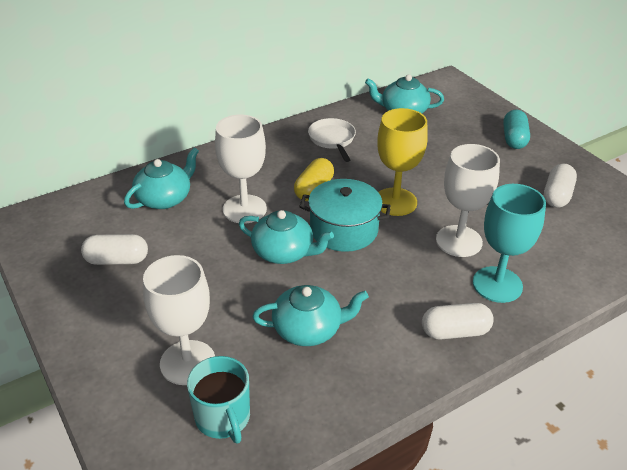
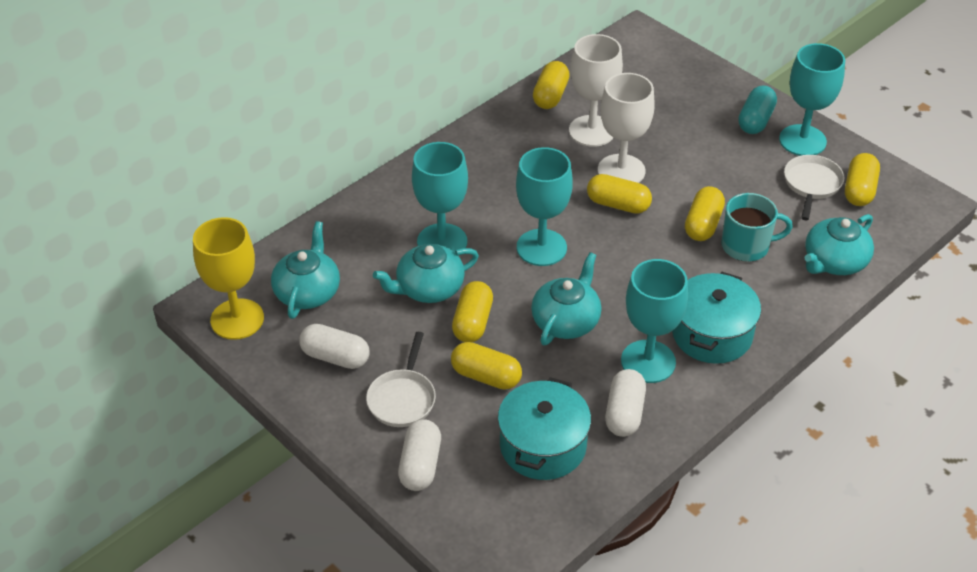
turquoise goblet: [473,184,546,303] = 1 -> [412,142,468,256] [516,147,573,266] [621,259,688,383] [779,43,845,156] = 4
turquoise pot: [299,179,391,252] = 1 -> [498,377,591,480] [672,272,761,364] = 2
white goblet: [143,255,215,385] [215,114,267,224] [436,144,500,257] = 3 -> [569,34,623,147] [598,73,655,183] = 2
white pan: [308,118,356,162] = 1 -> [366,332,436,427] [784,155,844,220] = 2
yellow capsule: [294,158,334,201] = 1 -> [451,342,522,390] [452,281,493,342] [533,61,570,109] [587,174,652,214] [685,186,725,241] [845,153,880,206] = 6

